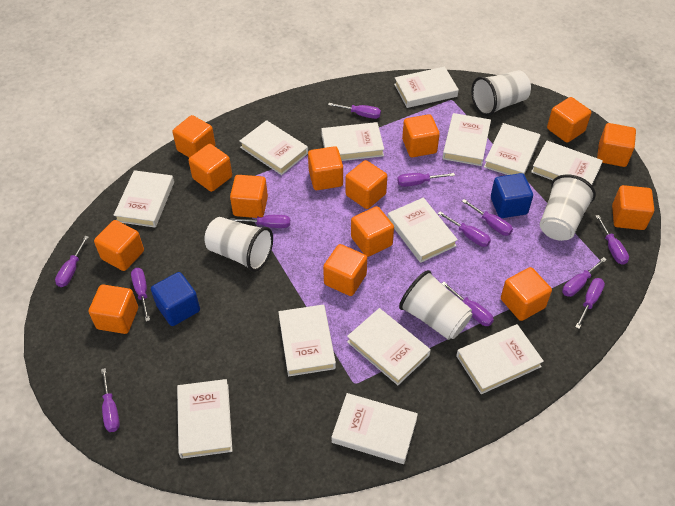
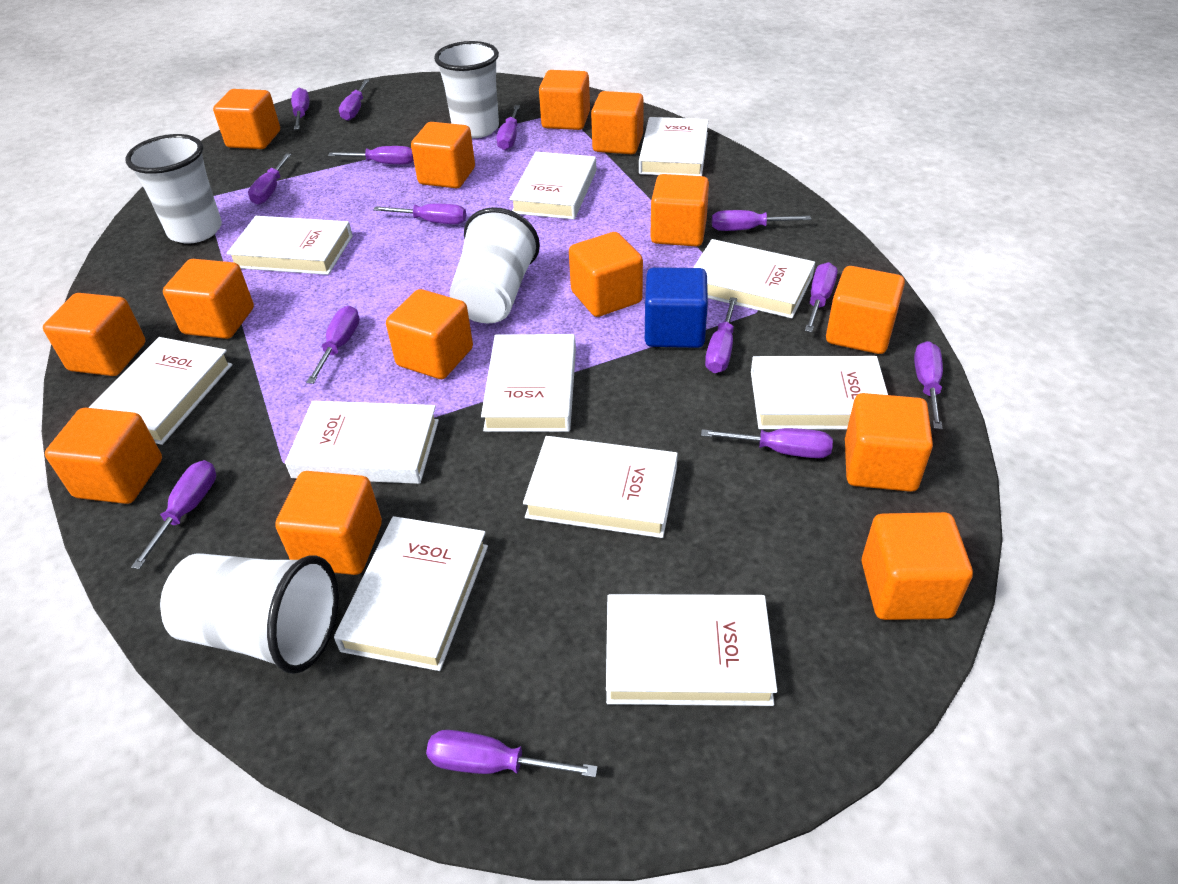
blue cube: [151,272,200,326] [491,173,533,218] = 2 -> [645,267,708,348] = 1
purple screwdriver: [55,236,89,287] [101,368,120,432] [131,268,150,321] [230,215,290,228] [328,103,381,119] [397,173,455,187] [438,212,491,247] [441,282,494,326] [462,199,513,236] [562,257,607,297] [575,278,605,329] [596,215,629,265] = 12 -> [131,460,216,569] [248,154,291,205] [291,88,310,130] [306,306,360,384] [328,146,414,165] [339,80,369,121] [373,204,466,224] [426,730,598,778] [497,105,520,150] [701,428,833,458] [705,297,737,373] [712,210,811,231] [805,262,837,332] [914,341,943,429] = 14
white book: [113,170,174,228] [177,379,232,459] [240,120,308,175] [278,305,336,377] [321,122,384,161] [332,393,418,464] [347,308,431,385] [388,198,458,263] [394,67,459,108] [442,113,491,166] [456,324,544,394] [484,123,540,175] [531,141,603,185] = 13 -> [89,337,233,445] [227,216,353,275] [285,401,439,484] [334,516,488,671] [481,334,576,432] [510,152,596,220] [523,436,678,538] [606,594,777,706] [639,117,709,176] [693,239,815,318] [751,356,888,429] = 11

